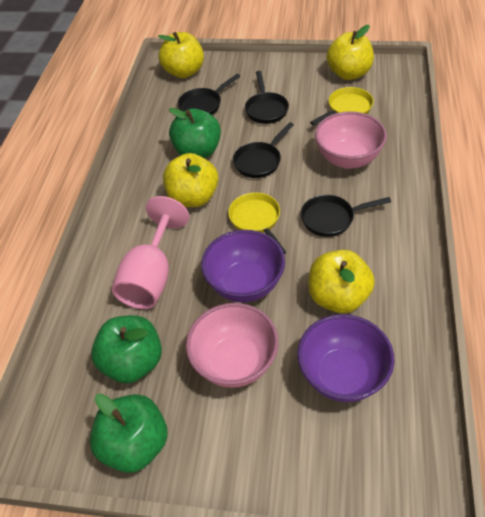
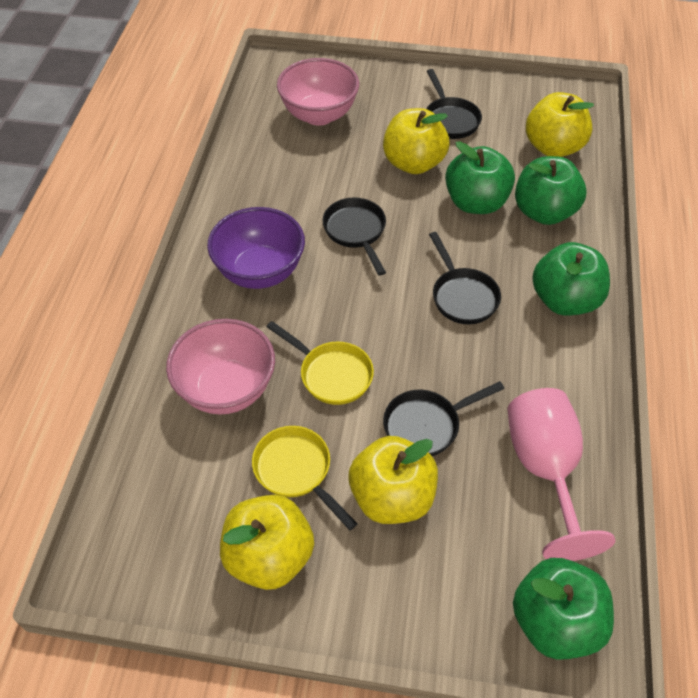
green apple: [90,394,168,473] [91,315,162,384] [169,108,221,158] = 3 -> [445,141,515,214] [513,558,614,660] [515,156,586,225] [532,242,610,316] = 4
purple bowl: [201,230,285,302] [297,314,394,402] = 2 -> [207,207,305,289] = 1

